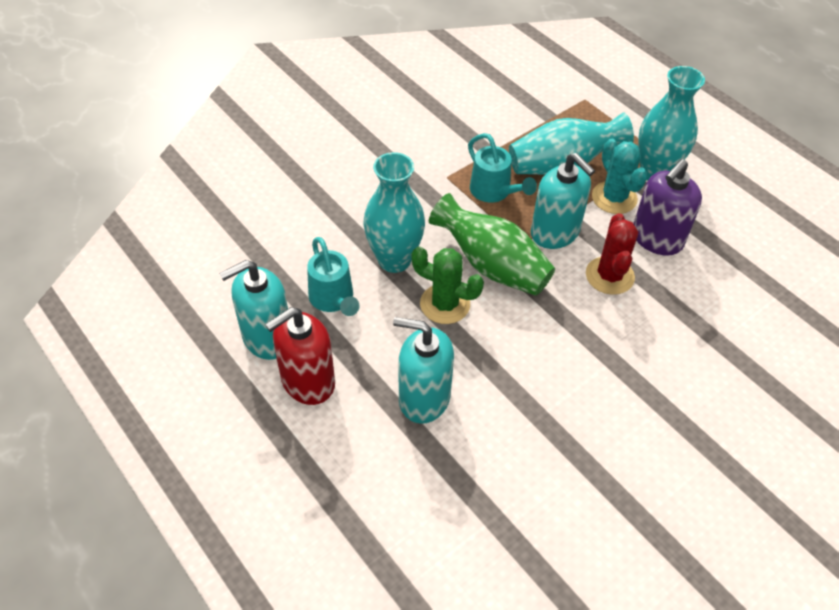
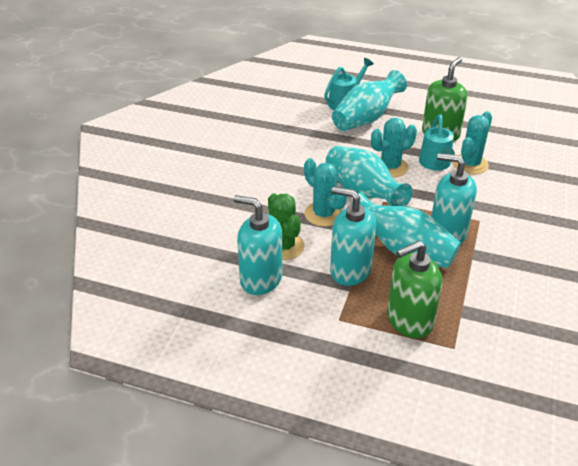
green soap dispenser: none = 0 -> [387,241,442,338] [422,57,468,142] = 2
green vase: [429,193,555,296] = 1 -> none = 0
purple soap dispenser: [633,159,702,256] = 1 -> none = 0
red cactus: [586,213,638,295] = 1 -> none = 0
red soap dispenser: [265,307,335,405] = 1 -> none = 0
turquoise cactus: [592,139,647,214] = 1 -> [304,158,347,227] [371,118,417,177] [453,111,492,174] = 3

